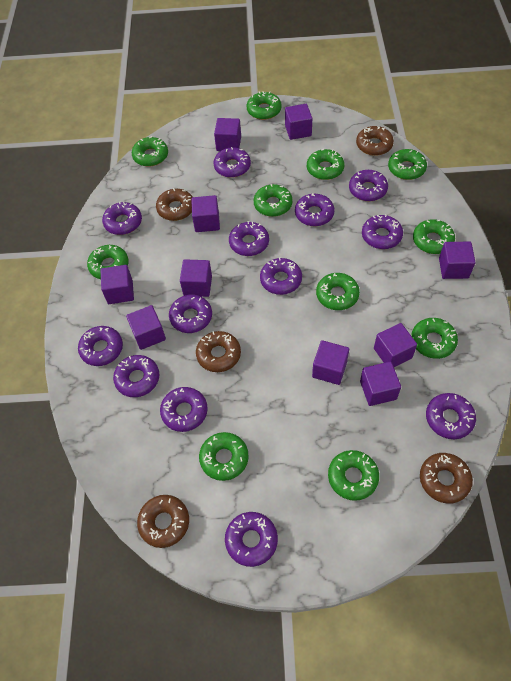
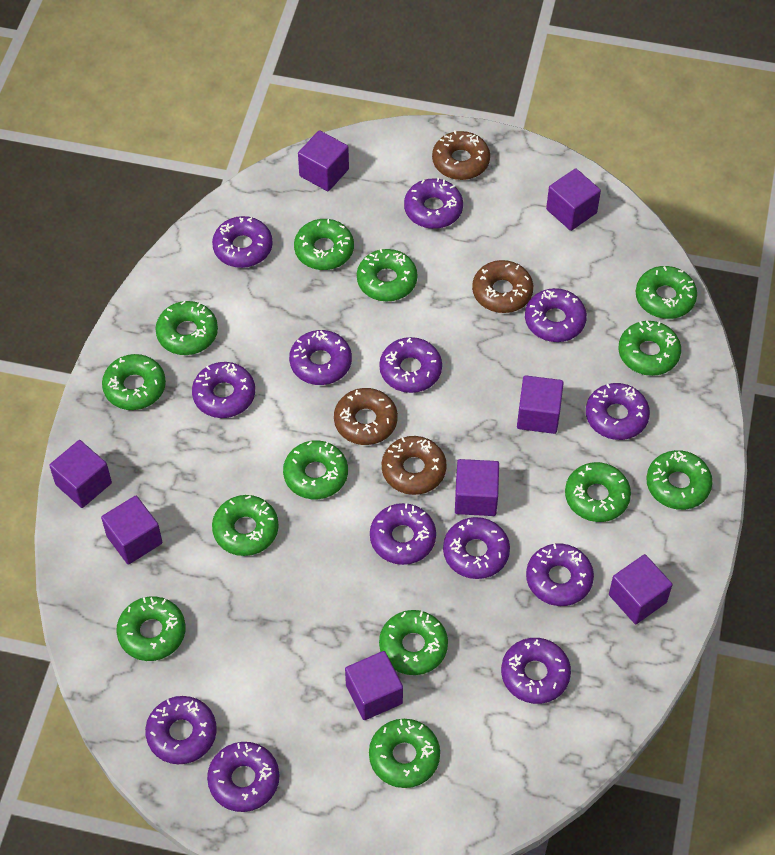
brown donut: [137,495,189,548] [156,188,192,221] [196,331,241,372] [356,126,394,156] [420,453,473,504] = 5 -> [334,388,398,445] [382,436,447,495] [432,131,490,180] [472,260,533,313] = 4
green donut: [87,245,129,279] [132,136,168,166] [199,432,249,481] [246,91,282,120] [254,184,293,217] [307,149,344,180] [316,273,360,310] [328,450,379,501] [388,149,427,180] [411,318,458,359] [413,219,455,254] = 11 -> [102,354,166,410] [116,596,186,661] [155,301,218,355] [212,495,279,556] [283,440,348,499] [294,219,354,270] [357,249,417,302] [369,719,440,788] [379,610,448,675] [565,462,631,522] [618,320,681,376] [635,266,697,319] [646,450,712,510] = 13
purple cube: [101,265,134,304] [126,305,166,350] [180,259,212,297] [191,195,220,232] [214,118,241,151] [285,104,312,140] [312,340,349,385] [360,362,401,406] [374,323,417,367] [439,242,476,279] = 10 -> [49,440,112,508] [101,496,163,564] [298,130,349,191] [345,651,403,720] [455,459,499,516] [517,375,564,434] [546,168,601,231] [609,554,672,624] = 8

